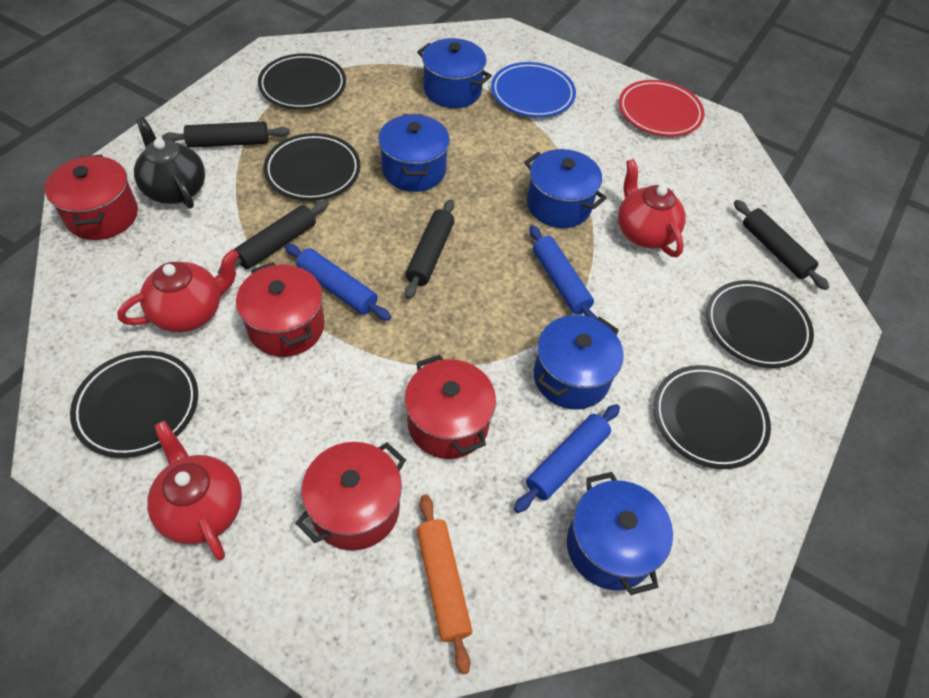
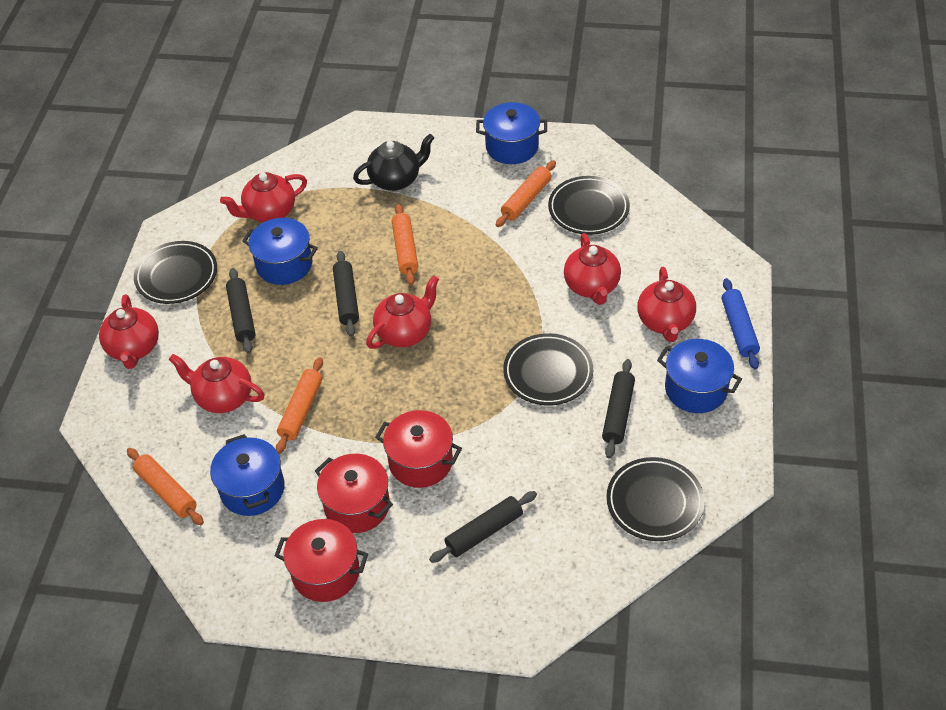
black plate: [70,351,198,458] [258,53,346,109] [263,133,361,201] [654,365,771,469] [706,280,814,368] = 5 -> [134,241,217,304] [503,333,593,405] [548,176,630,235] [607,457,705,541] = 4
blue plate: [491,62,576,117] = 1 -> none = 0
blue pot: [378,114,450,192] [417,38,492,108] [524,149,607,228] [534,315,624,410] [567,472,673,595] = 5 -> [210,434,285,516] [242,218,318,285] [476,102,547,164] [657,339,742,413] = 4
blue rolling pin: [285,243,391,321] [514,404,620,513] [529,225,597,319] = 3 -> [722,278,760,369] = 1
orange rolling pin: [417,495,472,674] = 1 -> [127,448,204,525] [276,357,323,454] [392,204,418,285] [496,160,556,227] = 4
red plate: [619,80,705,137] = 1 -> none = 0
red pot: [45,154,138,240] [236,262,325,357] [296,442,406,550] [405,354,496,459] = 4 -> [274,519,368,602] [315,454,393,533] [375,410,462,488] = 3
red teapot: [117,249,239,332] [147,421,242,560] [618,159,686,257] = 3 -> [99,294,159,369] [169,354,264,413] [220,172,307,222] [366,275,439,349] [564,233,621,305] [637,267,696,342] = 6

